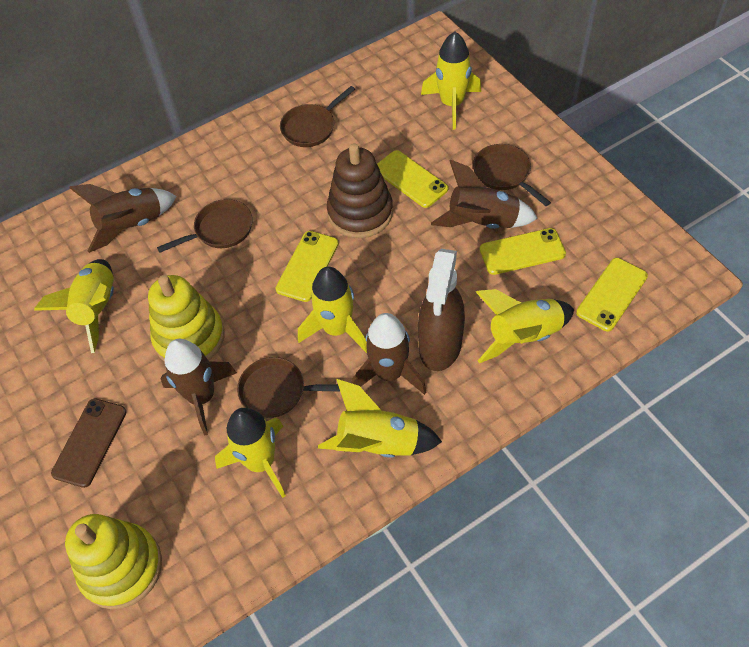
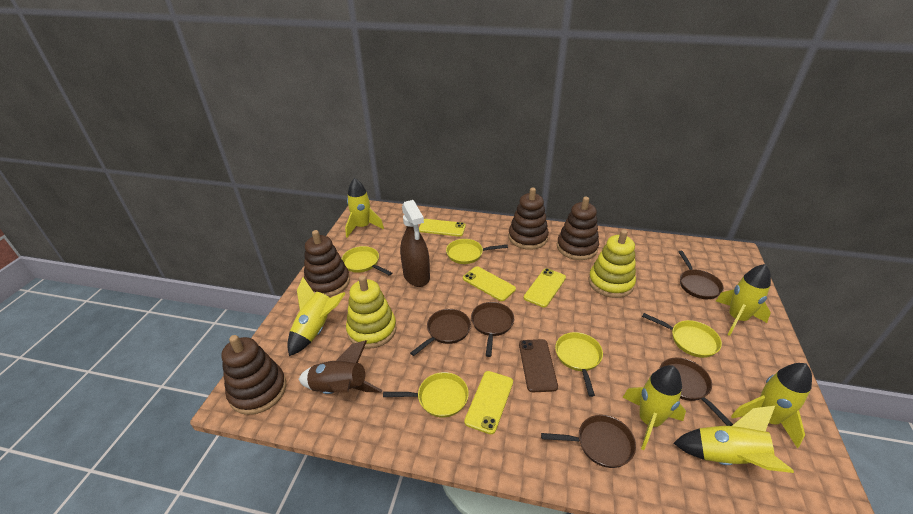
brown pan: [157,199,253,253] [237,357,340,418] [280,86,355,147] [473,144,551,206] = 4 -> [410,309,471,356] [471,302,514,357] [541,415,636,468] [659,358,733,426] [678,251,724,299] = 5
brown rocket: [69,184,176,253] [161,339,237,436] [352,313,426,395] [431,159,538,229] = 4 -> [298,340,382,394] = 1
brown stacking toy: [327,143,393,238] = 1 -> [221,335,286,415] [304,230,350,297] [509,187,549,250] [557,197,599,260] = 4
yellow pan: none = 0 -> [342,246,392,276] [383,372,469,418] [446,239,508,264] [555,332,603,397] [642,313,722,358] = 5

